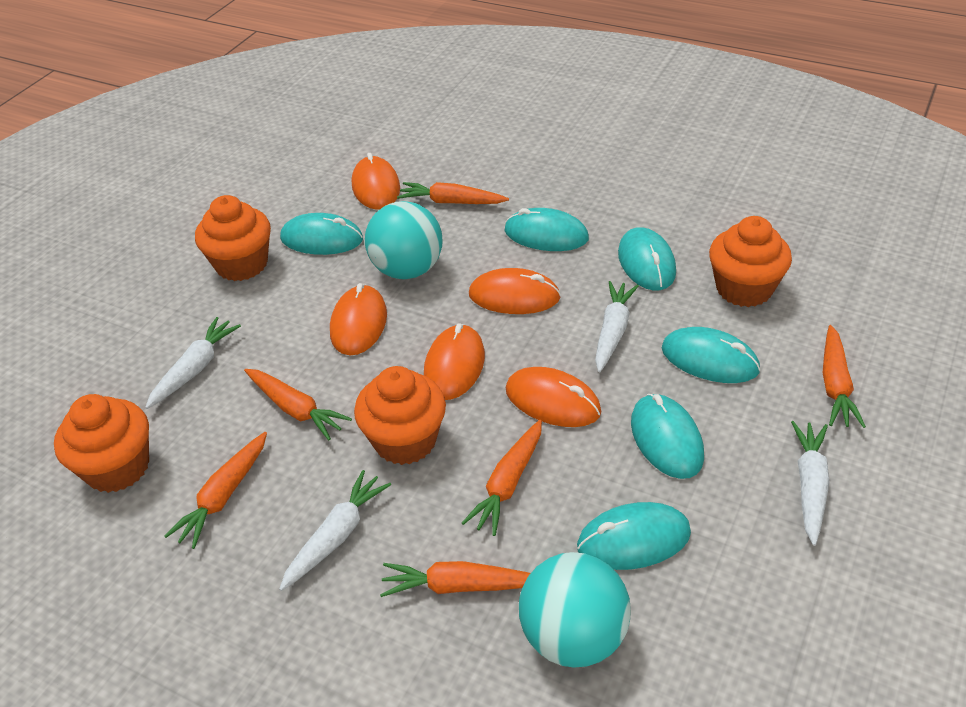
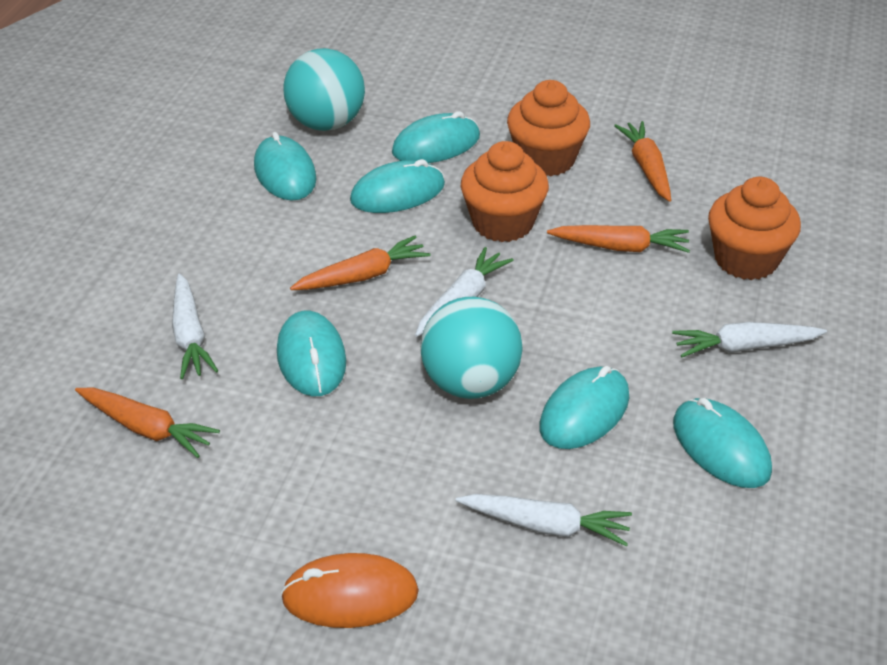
orange carrot: [164,432,267,549] [244,369,352,440] [380,561,531,597] [397,182,509,204] [462,420,542,536] [822,325,866,428] = 6 -> [75,387,220,458] [290,235,430,290] [547,225,690,253] [614,121,671,202] = 4
orange cupcake: [54,394,149,493] [195,195,271,281] [354,366,446,465] [709,216,792,307] = 4 -> [461,141,549,242] [507,80,590,177] [708,177,801,280] = 3
orange mouse: [330,283,387,355] [352,153,400,210] [424,323,485,400] [469,268,561,314] [506,367,601,427] = 5 -> [281,553,419,628] = 1

